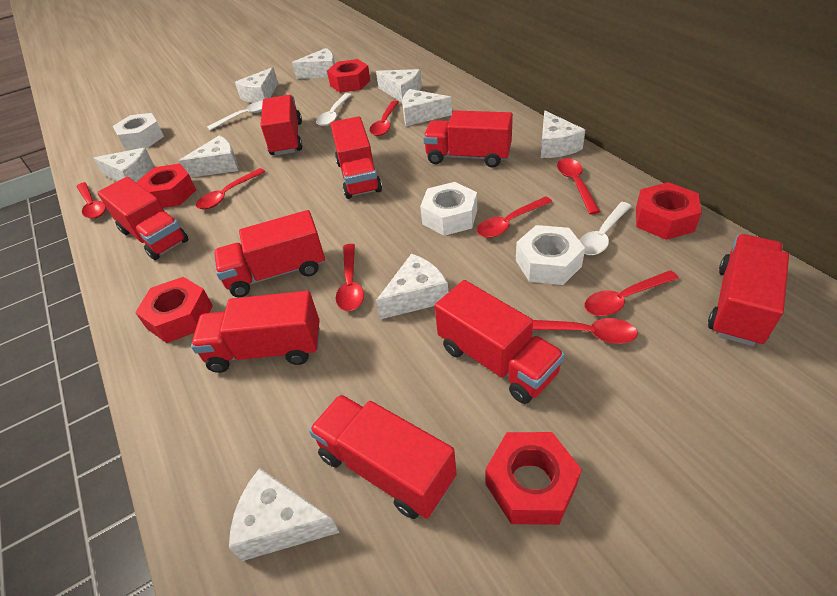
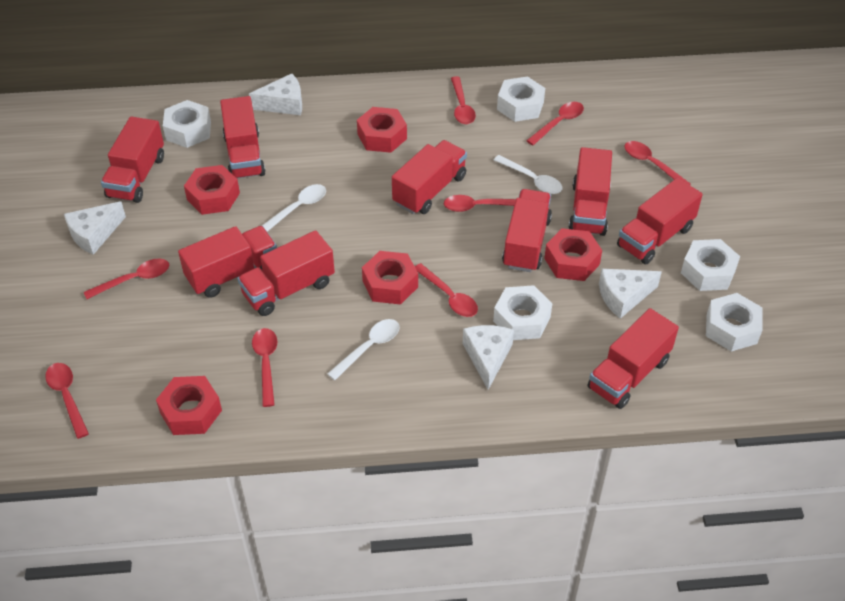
white cheese: [93,148,154,184] [179,136,239,178] [229,468,340,561] [235,67,278,103] [292,48,335,79] [376,69,422,102] [376,254,448,319] [402,89,452,126] [541,111,585,158] = 9 -> [64,201,126,255] [249,74,302,115] [463,325,514,390] [599,269,662,319] = 4
white nut: [113,113,164,150] [420,182,477,236] [516,225,585,285] = 3 -> [163,100,211,148] [493,285,552,340] [497,76,545,122] [681,239,740,291] [706,293,763,352] = 5

